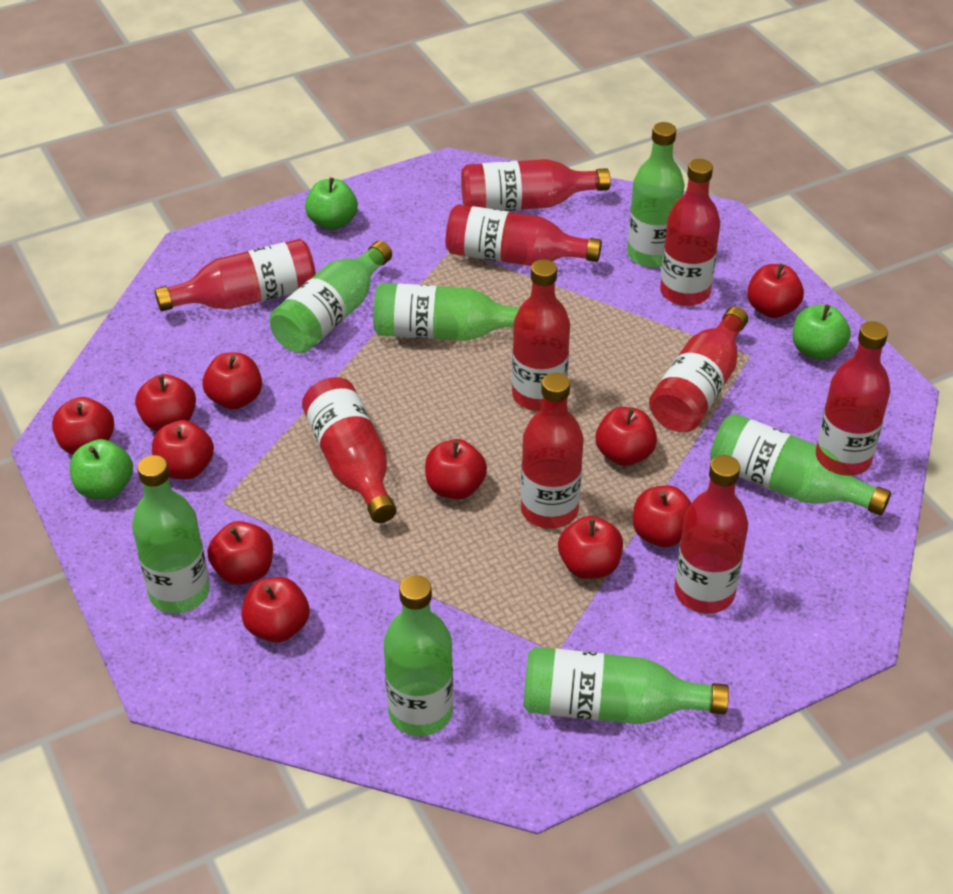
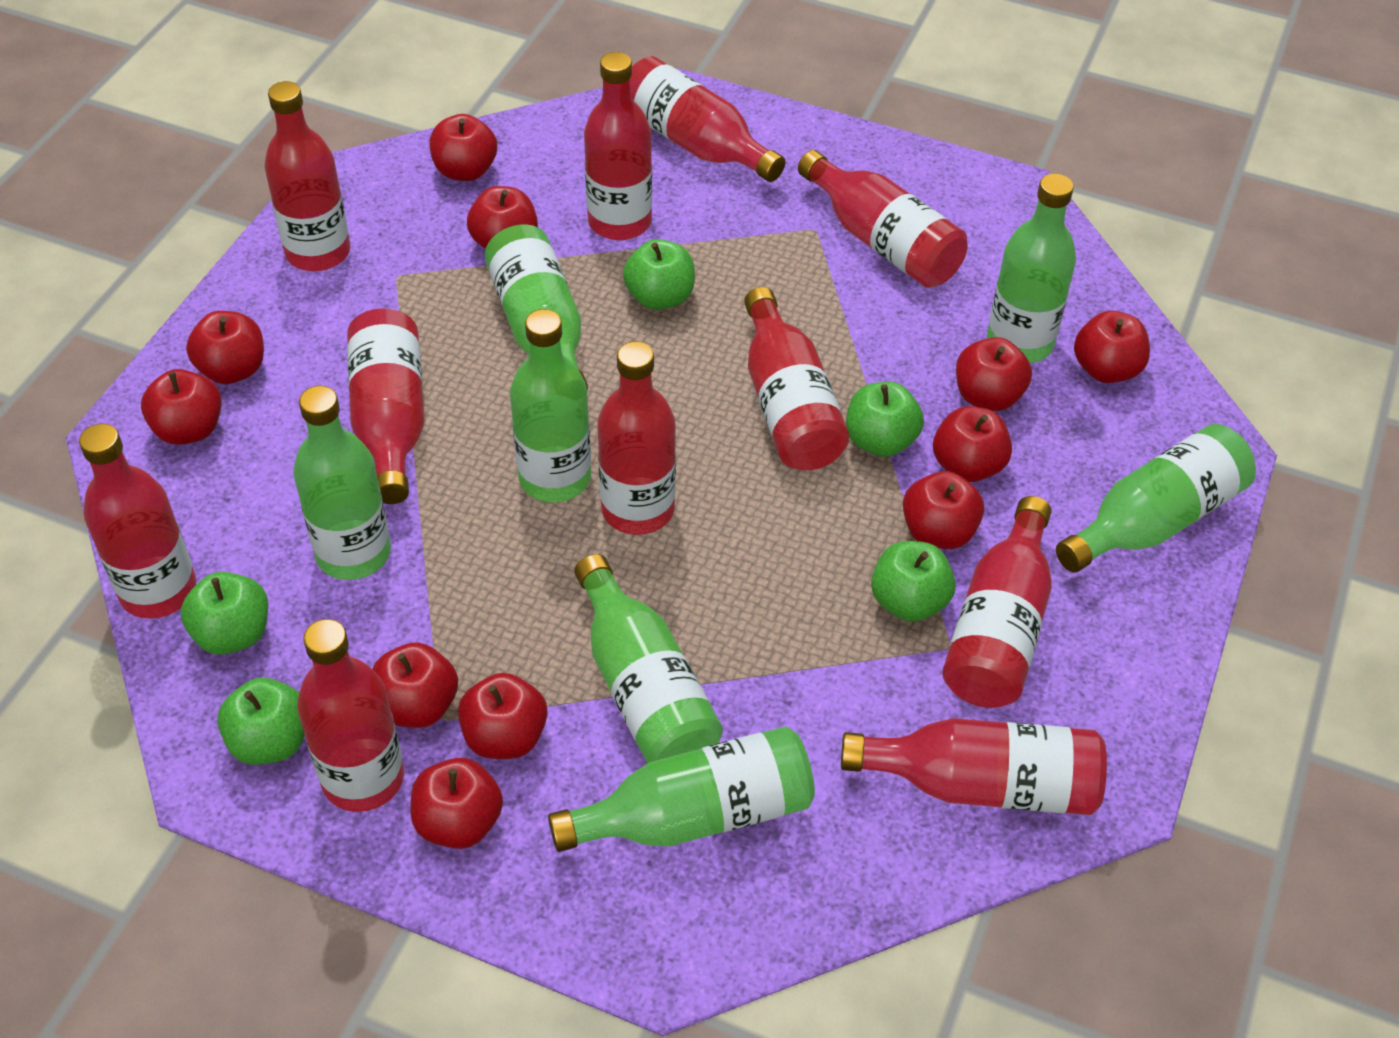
green apple: [70,439,133,499] [305,178,358,230] [793,305,851,360] = 3 -> [181,572,268,655] [217,678,305,765] [623,239,695,310] [846,382,924,457] [871,541,956,622] = 5
red bottle: [155,239,316,311] [302,377,396,523] [446,204,602,266] [461,159,610,211] [512,260,570,411] [521,373,584,529] [649,307,748,432] [660,159,720,306] [674,455,748,613] [817,321,890,475] = 10 -> [79,424,196,619] [265,81,350,271] [297,619,404,812] [347,308,425,504] [584,52,652,240] [597,341,676,535] [630,56,786,182] [744,287,849,470] [798,150,968,288] [841,718,1107,815] [942,496,1052,708] = 11

